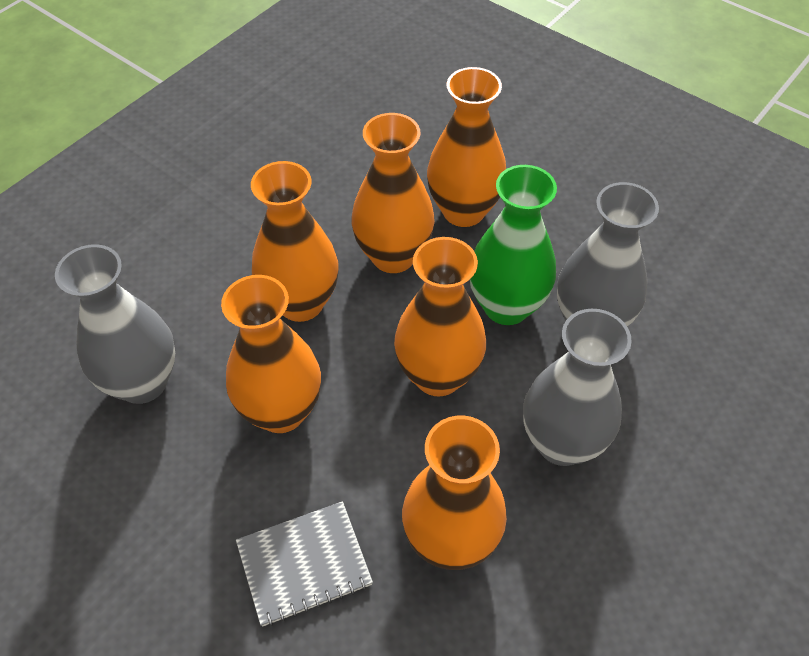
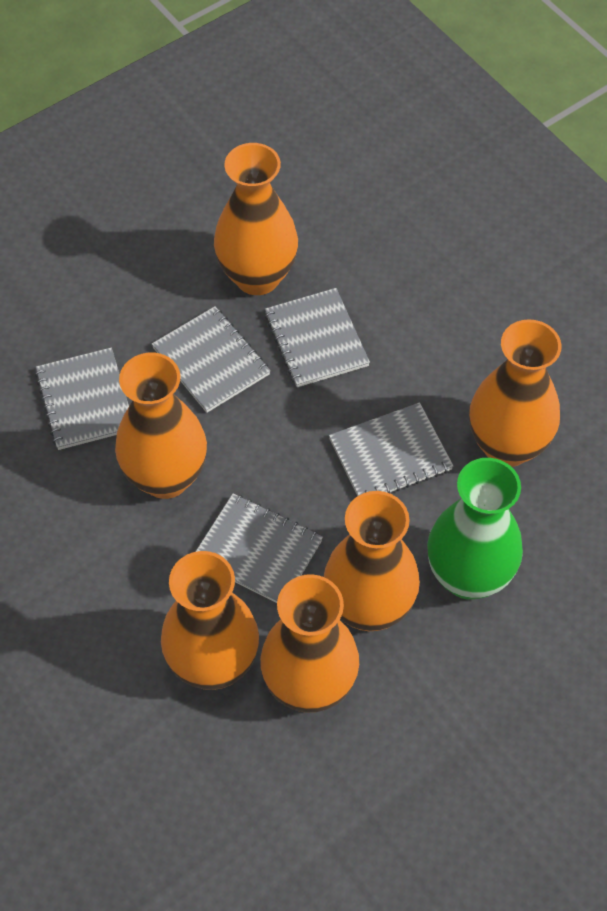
grey notebook: [236,501,373,627] = 1 -> [35,348,129,450] [152,306,270,413] [195,494,323,603] [265,288,370,387] [329,403,454,496] = 5
grey vase: [55,244,175,404] [523,309,632,466] [557,182,659,326] = 3 -> none = 0

